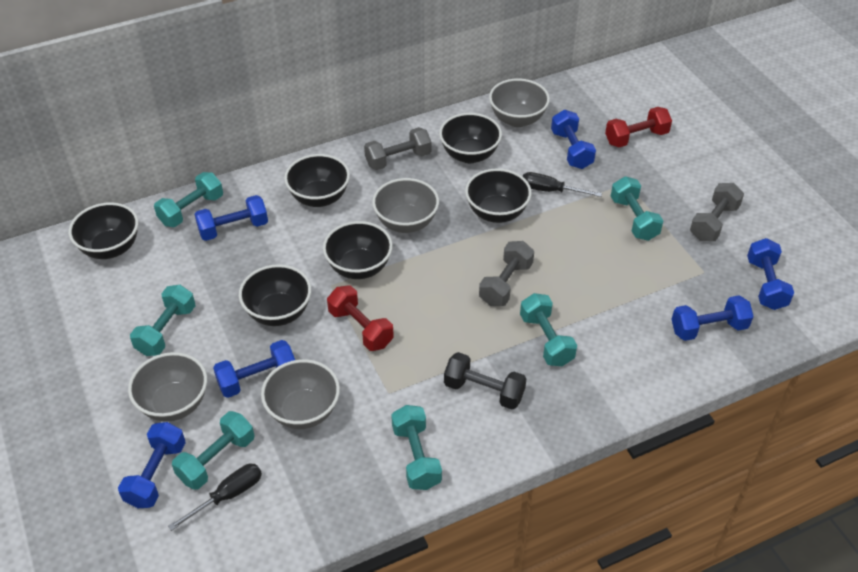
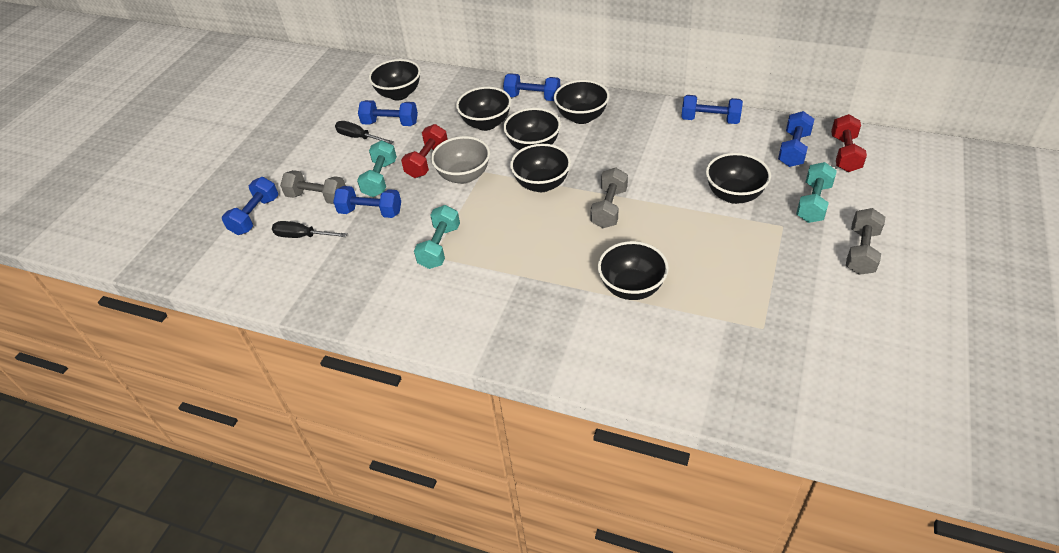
black bowl: [69,202,138,259] [239,264,311,326] [284,154,350,207] [323,221,393,279] [439,113,502,163] [465,168,532,223] = 6 -> [369,59,421,100] [456,87,511,131] [503,108,561,150] [510,144,571,192] [554,80,610,124] [598,241,669,300] [706,153,771,204] = 7
black dumbbell: [444,352,526,410] = 1 -> none = 0
grey bowl: [128,352,207,422] [261,359,340,429] [372,178,439,233] [489,78,550,127] = 4 -> [431,136,490,184] = 1
turquoise dumbbell: [130,285,195,356] [154,172,223,227] [172,411,254,490] [391,405,442,490] [520,293,577,366] [611,176,663,241] = 6 -> [357,140,397,197] [414,205,460,269] [796,162,837,223] = 3

